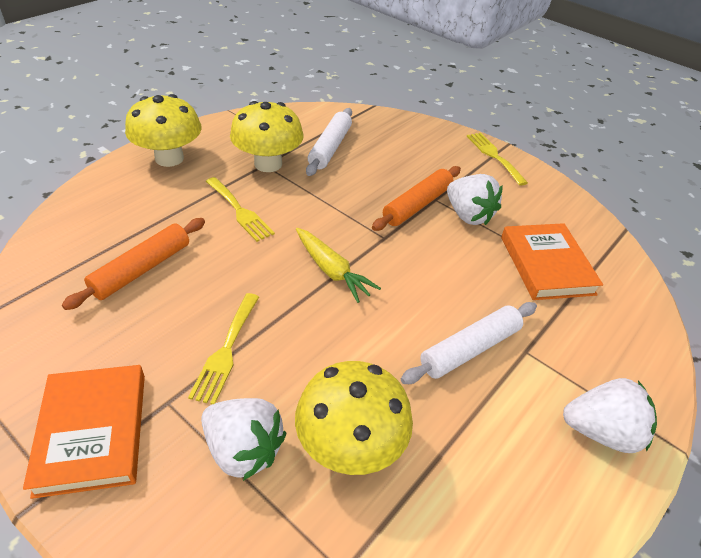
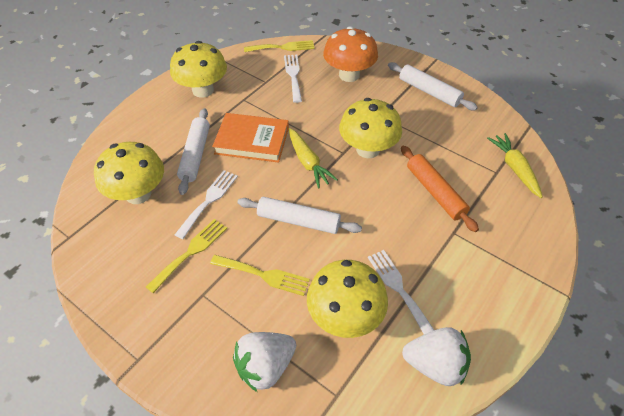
orange book: [23,365,145,499] [501,223,603,300] = 2 -> [212,113,289,163] = 1
orange mushroom: none = 0 -> [323,26,378,82] = 1
orange rolling pin: [62,218,205,310] [372,166,461,231] = 2 -> [401,146,479,232] = 1
white fork: none = 0 -> [175,170,238,239] [284,55,302,103] [368,250,434,334] = 3
white rolling pin: [306,108,352,176] [401,302,537,384] = 2 -> [177,108,210,195] [237,197,362,234] [388,62,478,110] = 3
white strawberry: [201,398,286,481] [447,174,503,225] [563,378,657,453] = 3 -> [233,332,296,392] [402,327,471,386] = 2
yellow carrot: [296,228,381,303] = 1 -> [289,128,338,188] [487,133,543,198] = 2
yellow mushroom: [125,94,202,167] [230,101,303,172] [295,361,413,475] = 3 -> [94,142,164,204] [170,41,227,97] [307,260,388,338] [339,98,402,158] = 4

